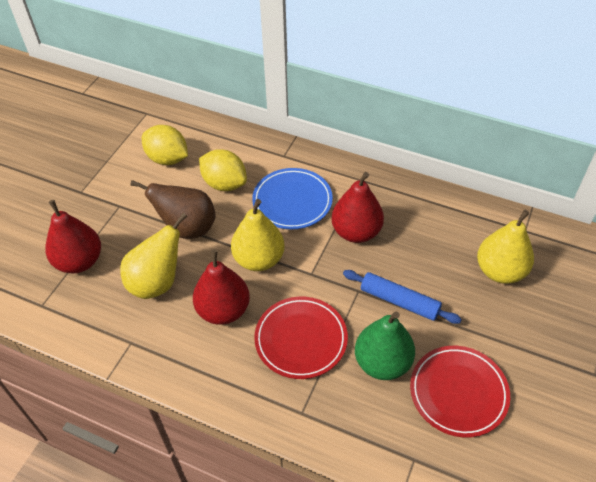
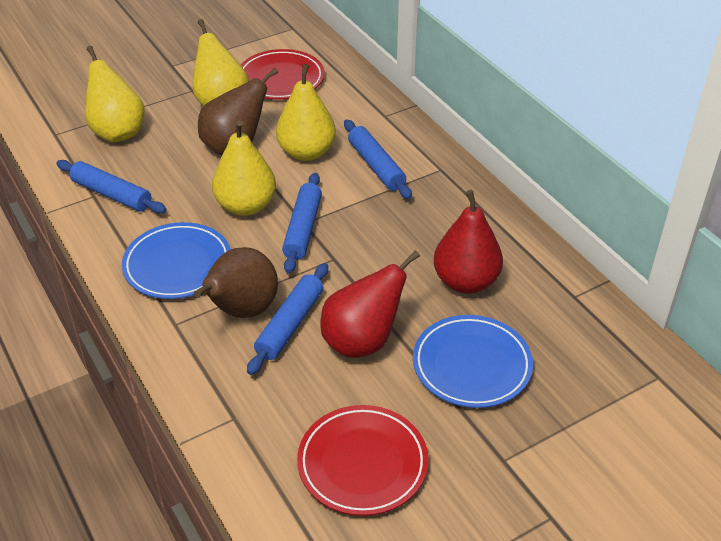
blue plate: [252,168,333,229] = 1 -> [122,222,231,299] [413,315,533,408] = 2
blue rolling pin: [343,270,462,324] = 1 -> [56,160,167,214] [247,263,328,375] [282,173,322,273] [344,120,412,199] = 4
brown pear: [130,180,216,239] = 1 -> [194,247,278,318] [198,68,278,155] = 2
green pear: [355,312,415,380] = 1 -> none = 0
red pear: [46,200,101,274] [193,249,250,325] [331,172,384,243] = 3 -> [321,250,420,358] [434,190,503,294] = 2
yellow lemon: [142,125,188,165] [199,149,247,191] = 2 -> none = 0
yellow pear: [120,213,187,299] [231,199,285,271] [477,210,534,284] = 3 -> [85,46,145,142] [193,19,249,106] [212,120,276,216] [276,64,336,161] = 4

